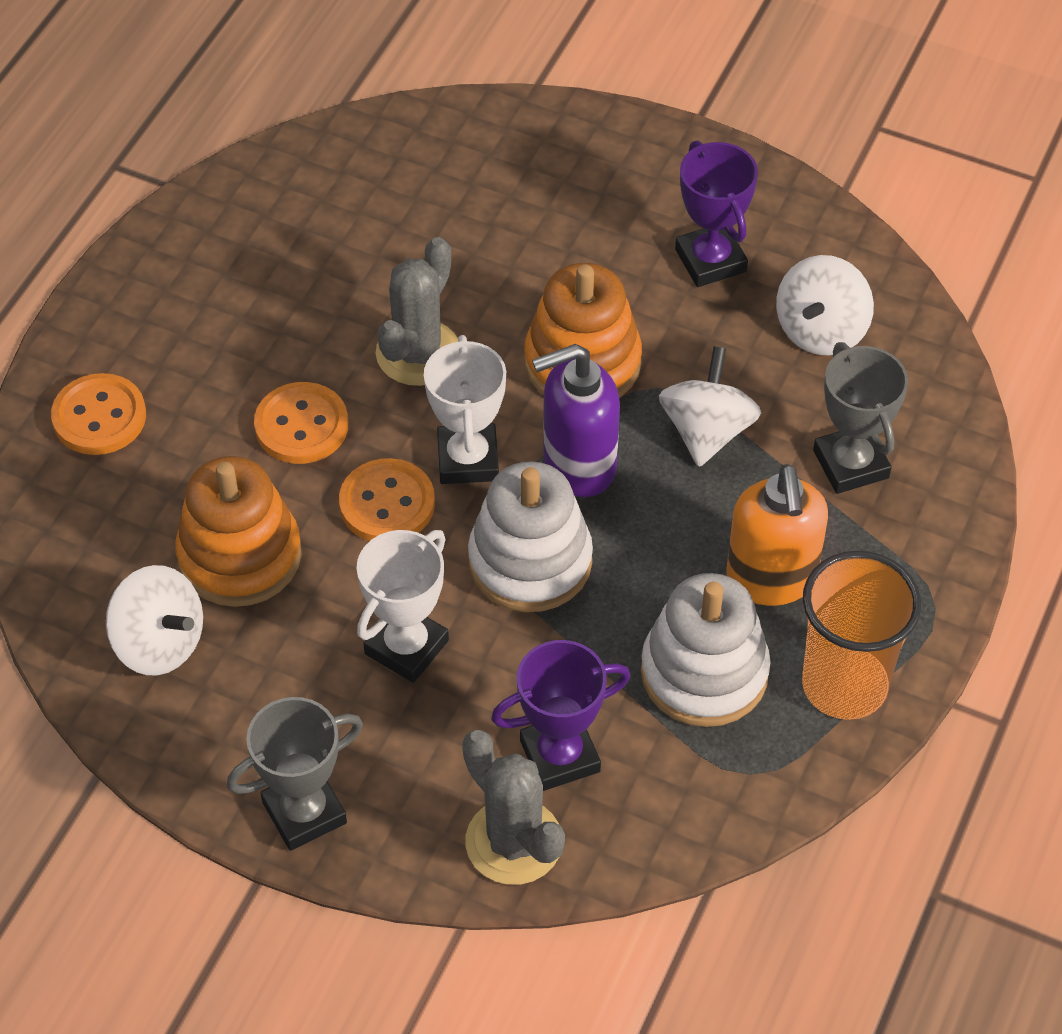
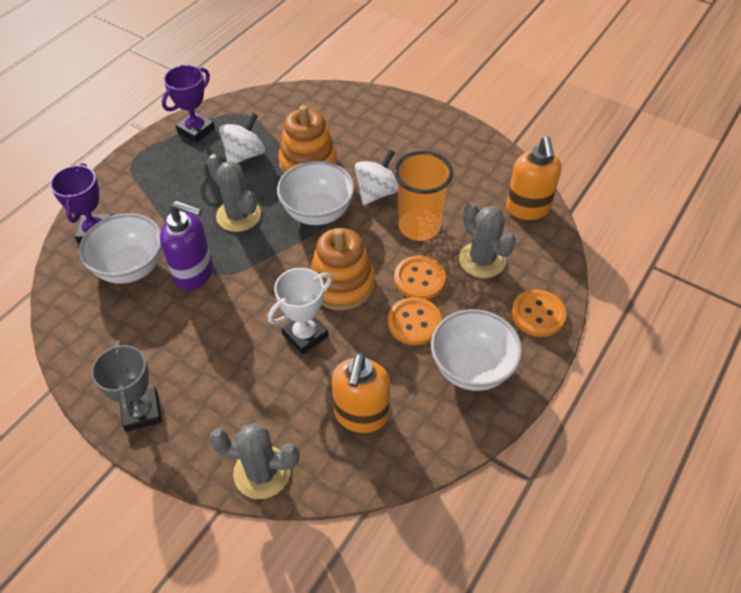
grey cactus: [376,237,458,386] [462,730,565,885] = 2 -> [207,154,261,232] [209,423,299,499] [459,203,516,278] = 3
grey trophy: [227,697,363,851] [813,342,908,494] = 2 -> [91,340,162,432] = 1
orange soap dispenser: [726,464,828,606] = 1 -> [332,353,390,433] [506,136,562,220] = 2
white bowl: none = 0 -> [79,213,162,284] [277,161,355,225] [431,309,522,391] = 3
white spinning top: [106,565,203,675] [659,346,761,467] [776,255,874,355] = 3 -> [219,113,265,163] [355,149,398,205] = 2
white stacking toy: [468,461,593,612] [641,573,770,727] = 2 -> none = 0
white trophy: [357,530,449,683] [424,335,506,484] = 2 -> [268,268,332,355] = 1

